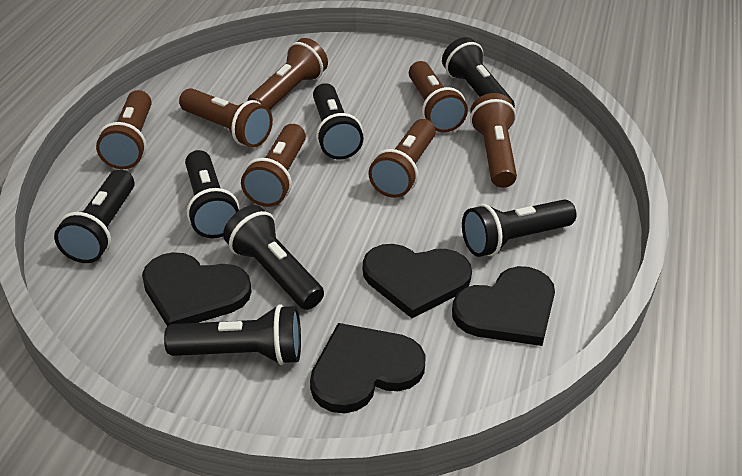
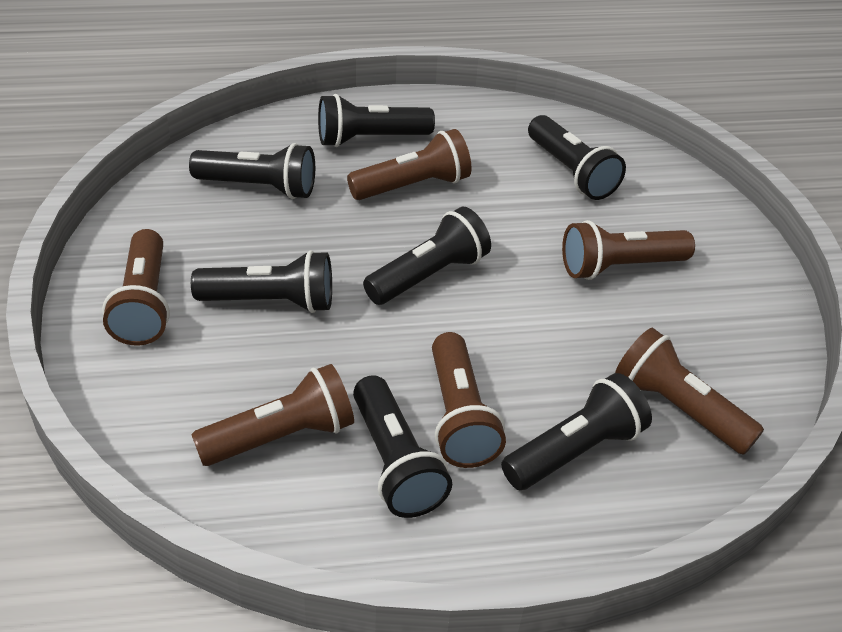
black heart: [142,252,252,326] [310,323,426,414] [363,244,472,318] [452,266,555,346] = 4 -> none = 0
brown flashlight: [96,90,152,169] [179,88,273,147] [241,124,306,207] [248,38,328,109] [368,119,436,198] [409,61,468,133] [470,93,517,188] = 7 -> [102,229,170,346] [191,364,354,466] [347,129,472,200] [432,332,506,468] [562,220,695,280] [615,328,764,455] = 6

